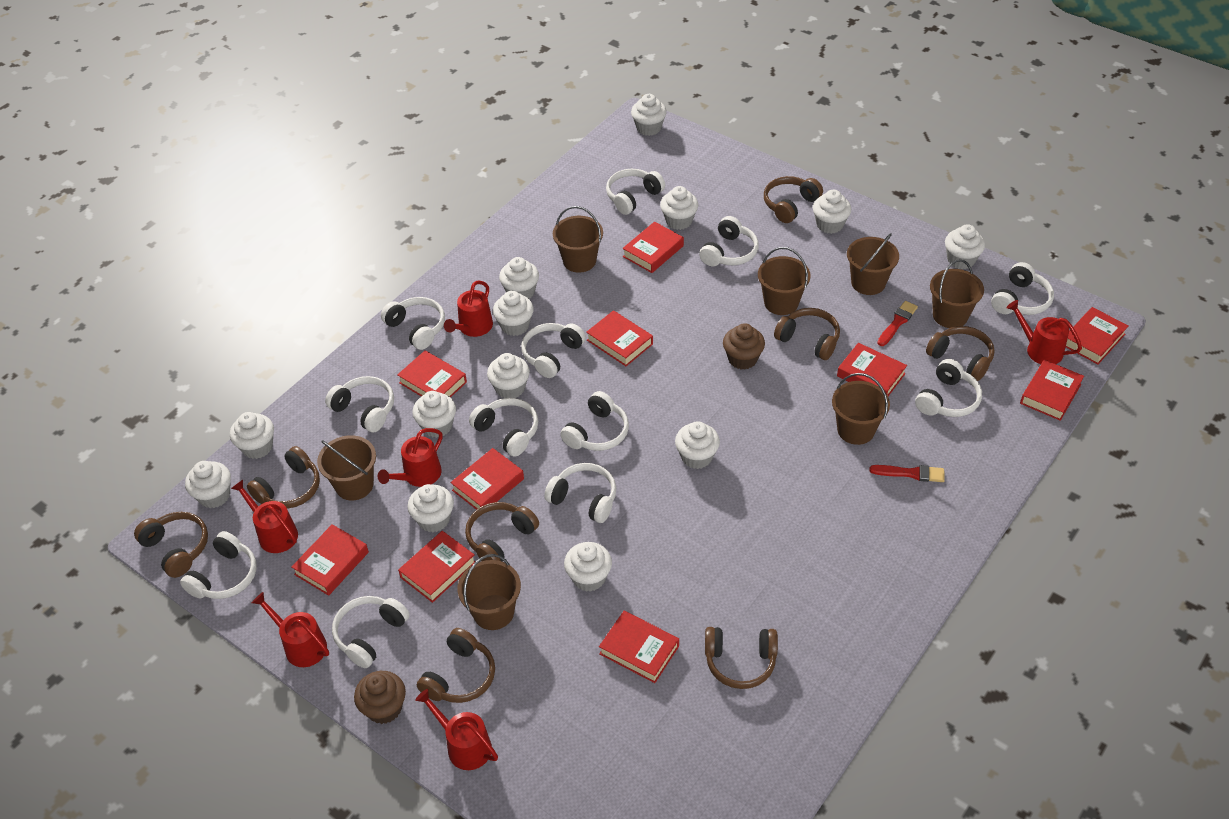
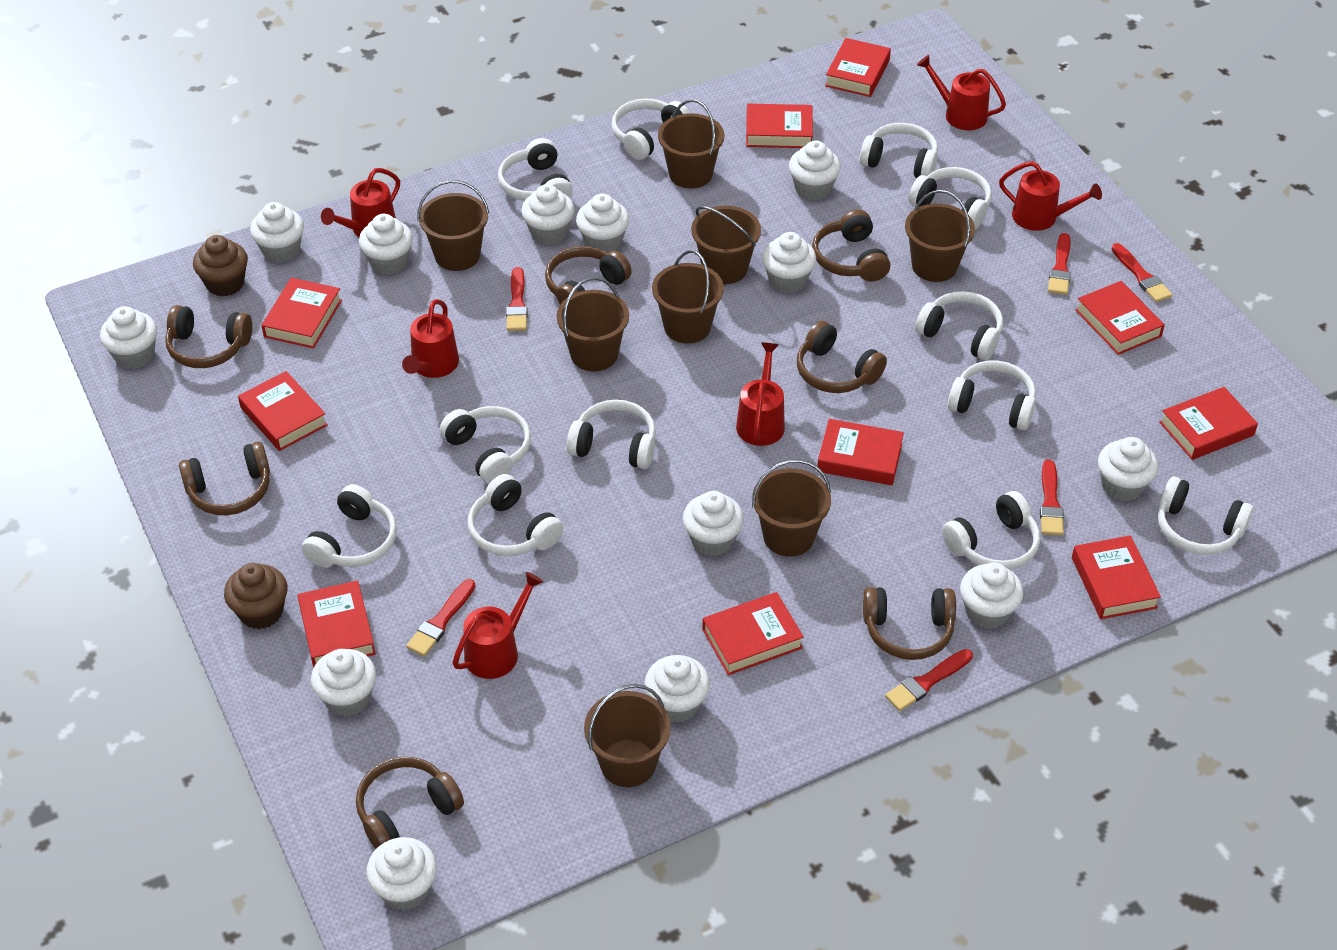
brown bucket: [317,435,376,501] [457,554,521,630] [553,206,603,273] [758,247,811,315] [832,373,890,445] [847,233,899,295] [930,259,984,328] = 7 -> [418,180,489,271] [557,277,629,371] [584,684,671,787] [652,250,724,344] [658,99,724,188] [691,206,761,284] [752,459,831,557] [905,190,975,282] = 8
brown headphones: [134,512,208,578] [247,446,320,509] [417,628,495,703] [465,502,539,562] [705,627,778,689] [764,176,823,223] [774,308,840,360] [926,326,995,381] = 8 -> [165,305,252,368] [179,442,270,515] [356,757,464,849] [545,246,632,304] [797,321,887,393] [812,209,890,282] [863,587,956,660] = 7
red brush: [869,465,945,482] [877,301,918,346] = 2 -> [406,579,475,656] [506,267,528,331] [885,649,973,711] [1040,460,1064,536] [1048,233,1071,295] [1112,243,1172,302] = 6

